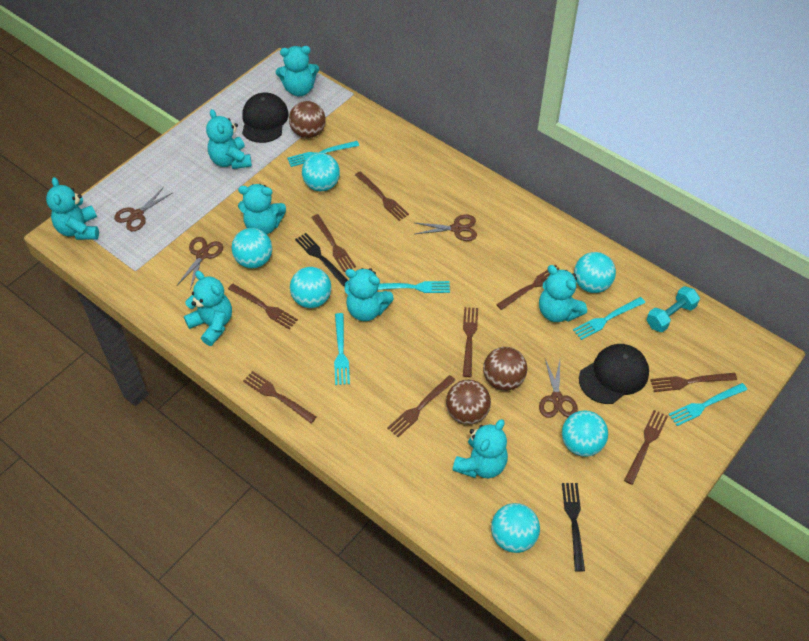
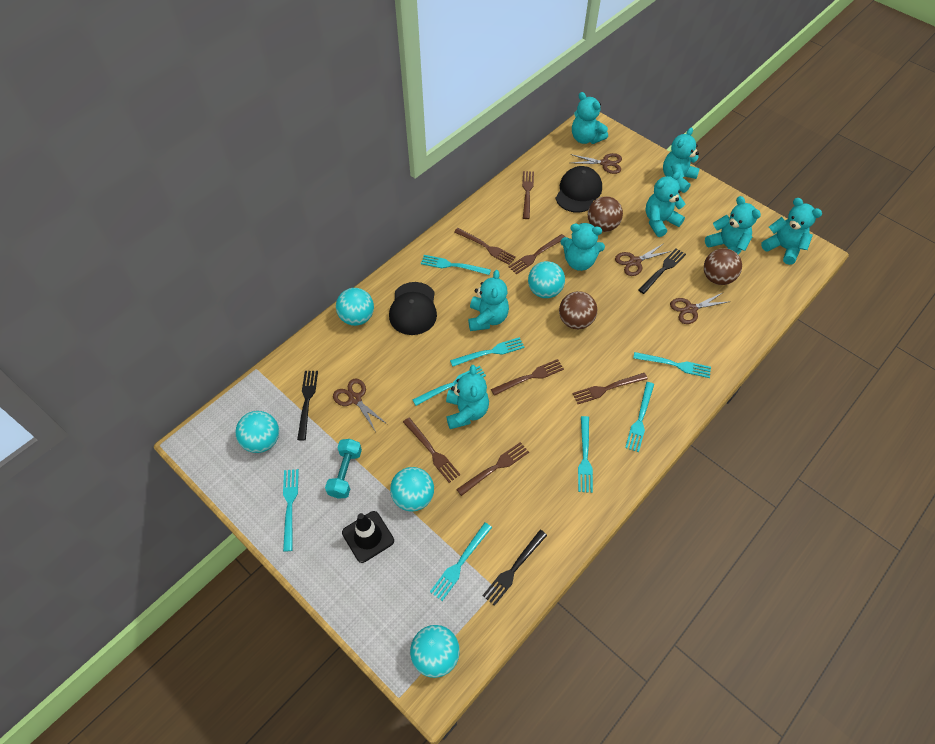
black fork: [295,233,348,286] [562,483,585,572] = 2 -> [297,371,318,441] [482,530,547,606] [638,248,686,294] = 3
black traffic cone: none = 0 -> [342,511,394,563] = 1
brown fork: [228,284,298,329] [243,371,316,423] [311,214,356,272] [355,171,409,221] [387,375,456,437] [463,307,478,377] [496,265,559,310] [624,410,668,485] [650,373,737,392] = 9 -> [403,417,460,483] [454,228,516,265] [456,442,529,496] [491,359,564,396] [509,234,565,274] [522,171,534,219] [572,373,648,404] = 7
turquoise ball: [231,228,272,268] [290,267,332,308] [302,153,340,191] [491,503,540,553] [562,410,608,457] [574,252,616,293] = 6 -> [236,411,279,453] [336,288,374,326] [390,467,434,512] [410,625,460,678] [528,261,565,298] = 5
turquoise fork: [287,141,359,167] [334,313,350,385] [378,281,450,293] [573,297,645,340] [668,383,747,426] = 5 -> [283,469,299,552] [412,366,486,406] [421,255,491,275] [430,522,492,601] [450,337,525,367] [578,416,593,493] [625,382,654,452] [633,352,711,378] = 8

